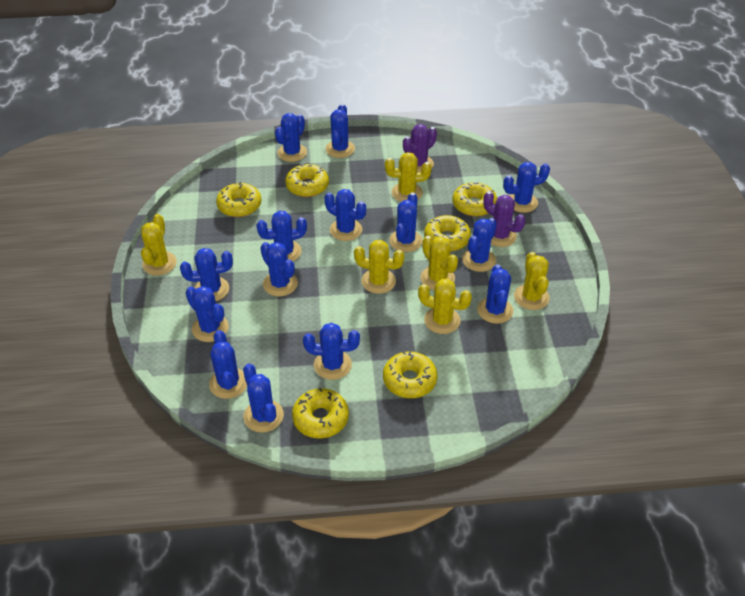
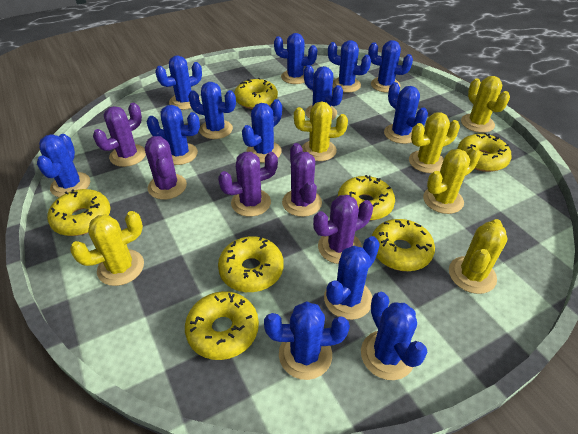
blue cactus: [180,248,233,301] [186,286,229,342] [209,330,247,399] [243,364,284,433] [256,211,307,261] [260,242,298,296] [275,113,307,162] [303,323,360,380] [325,189,366,241] [326,104,355,158] [389,192,422,252] [462,218,497,272] [477,264,513,324] [503,162,550,213] = 14 -> [37,134,90,197] [147,105,200,165] [155,55,202,110] [188,82,236,139] [242,99,282,163] [264,301,350,380] [274,33,317,84] [304,65,343,120] [324,236,380,320] [328,40,371,93] [361,292,428,380] [368,40,413,93] [384,82,428,144] = 13
purple cactus: [403,124,437,173] [483,191,525,247] = 2 -> [93,103,146,167] [145,136,187,199] [218,152,278,217] [282,143,322,217] [313,195,373,264] = 5
yellow donut: [216,182,262,217] [285,164,329,197] [292,388,349,439] [383,351,437,398] [424,215,471,251] [452,182,497,217] = 6 -> [47,189,111,236] [185,291,259,360] [218,236,284,292] [234,78,278,109] [338,175,395,220] [372,219,435,271] [457,133,512,172] = 7

